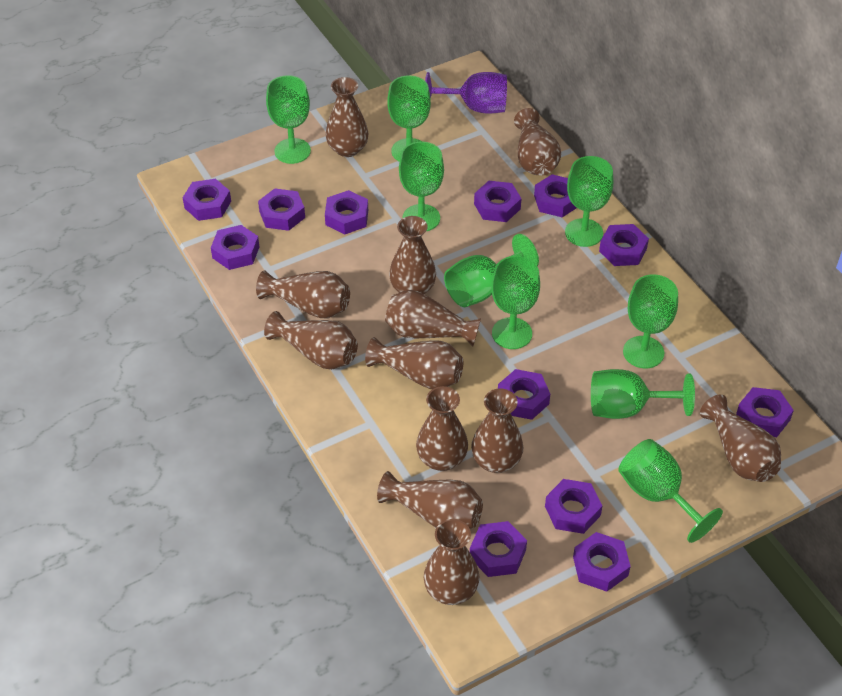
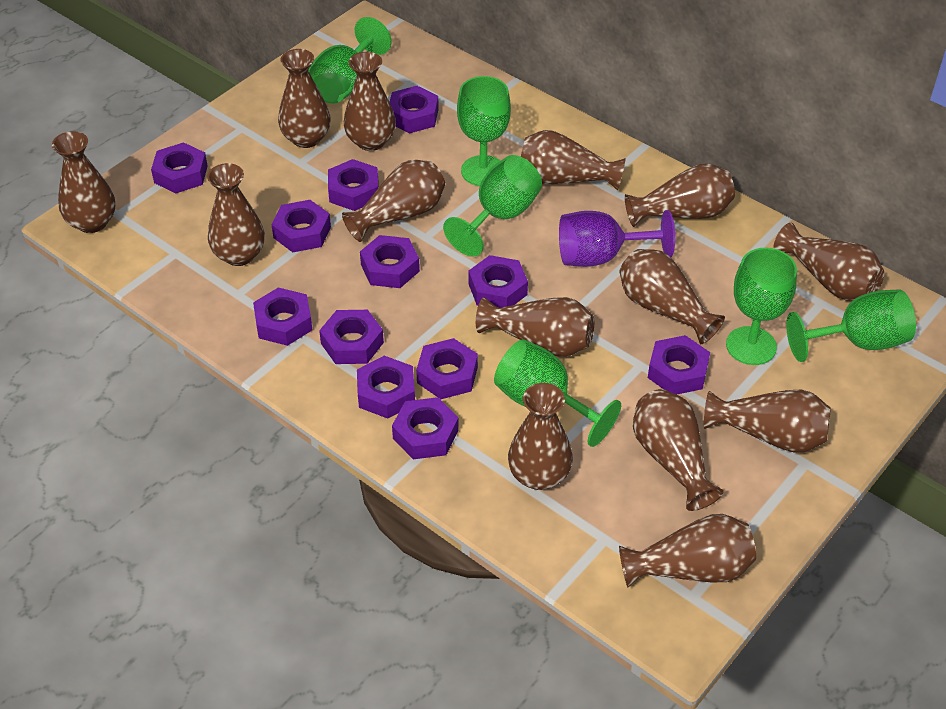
brown vase: [256,270,350,318] [264,311,358,370] [326,77,369,157] [365,337,463,389] [377,471,483,529] [385,290,481,346] [389,216,436,294] [416,386,468,471] [423,519,479,605] [471,388,523,473] [514,108,561,175] [700,395,781,482] = 12 -> [52,131,115,233] [207,163,265,266] [278,49,330,148] [342,160,445,242] [344,52,396,151] [476,297,594,357] [508,383,573,490] [521,130,626,191] [619,249,725,344] [619,514,756,587] [625,163,735,227] [633,389,723,511] [704,390,831,453] [773,223,885,301] = 14
green goblet: [266,75,311,164] [388,75,431,162] [399,142,444,231] [444,234,539,307] [491,256,540,349] [565,156,613,247] [591,369,695,419] [618,439,723,543] [623,274,678,368] = 9 -> [308,17,392,104] [443,155,542,257] [457,76,511,186] [494,339,621,447] [726,248,797,365] [786,289,916,362] = 6

